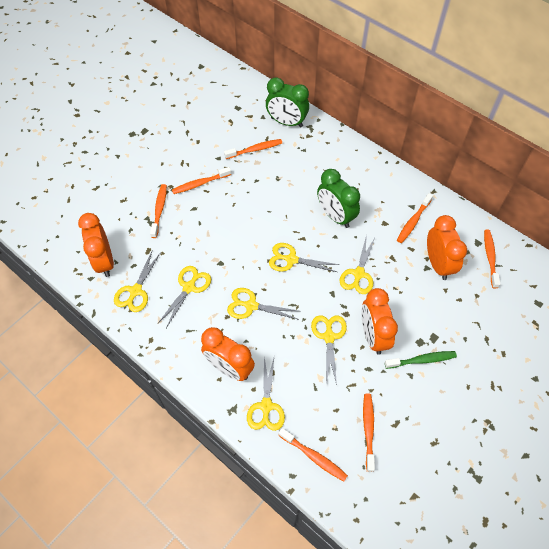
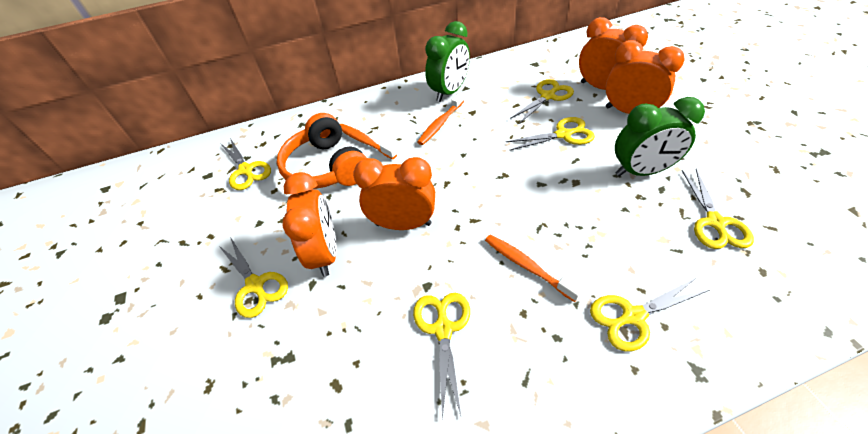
green toothbrush: [385,351,457,369] = 1 -> none = 0
orange headphones: none = 0 -> [277,113,367,189] = 1
orange toothbrush: [150,184,167,238] [172,167,231,194] [224,139,282,159] [279,428,348,482] [363,394,375,472] [397,193,433,243] [484,230,500,288] = 7 -> [340,124,397,159] [418,93,464,145] [485,235,582,302] = 3

